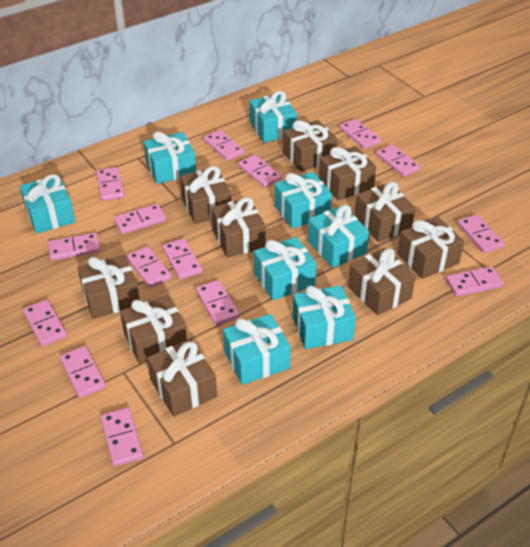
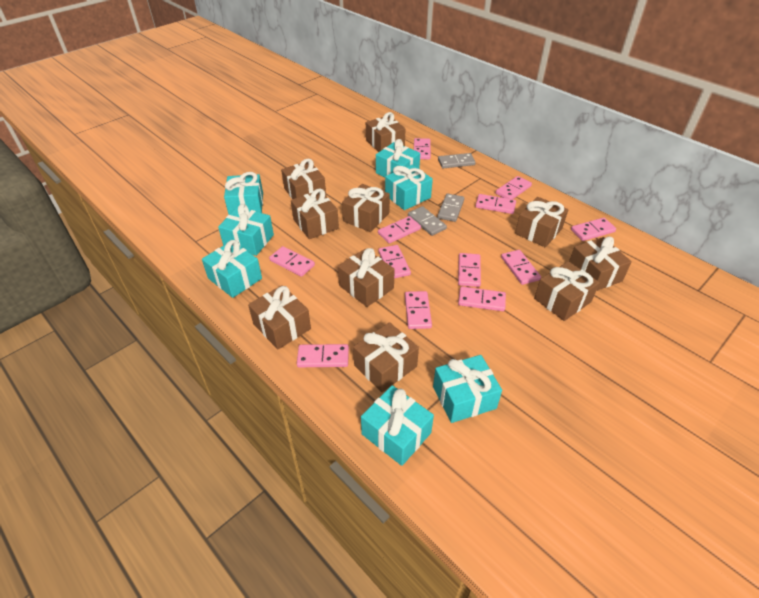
grey domino: none = 0 -> [408,206,447,236] [437,193,464,222] [438,153,476,168] = 3
pink domino: [23,299,67,347] [48,233,100,261] [60,346,106,398] [96,167,125,201] [101,408,143,466] [114,204,166,234] [127,246,172,288] [162,238,202,279] [196,280,239,325] [204,130,244,161] [238,155,282,187] [339,119,381,149] [376,145,420,177] [446,266,503,296] [457,214,504,253] = 15 -> [269,246,315,277] [297,344,349,367] [378,216,421,243] [378,245,411,278] [405,291,432,329] [414,138,431,160] [458,253,481,287] [458,287,506,311] [476,194,516,214] [496,176,532,199] [501,250,541,285] [571,218,616,241] = 12
turquoise gift: [20,174,75,234] [144,131,196,184] [223,314,291,385] [249,91,297,143] [254,237,317,300] [274,172,332,229] [293,285,356,349] [308,205,369,268] = 8 -> [202,240,262,298] [218,204,274,256] [224,172,263,215] [361,385,434,466] [376,139,420,177] [385,165,433,210] [433,355,502,423] = 7

